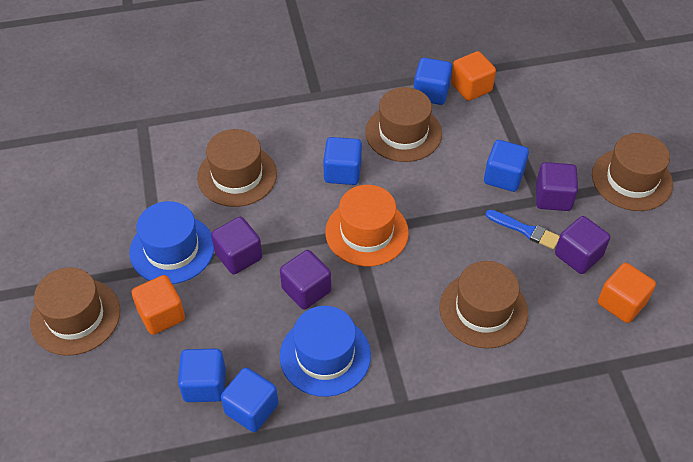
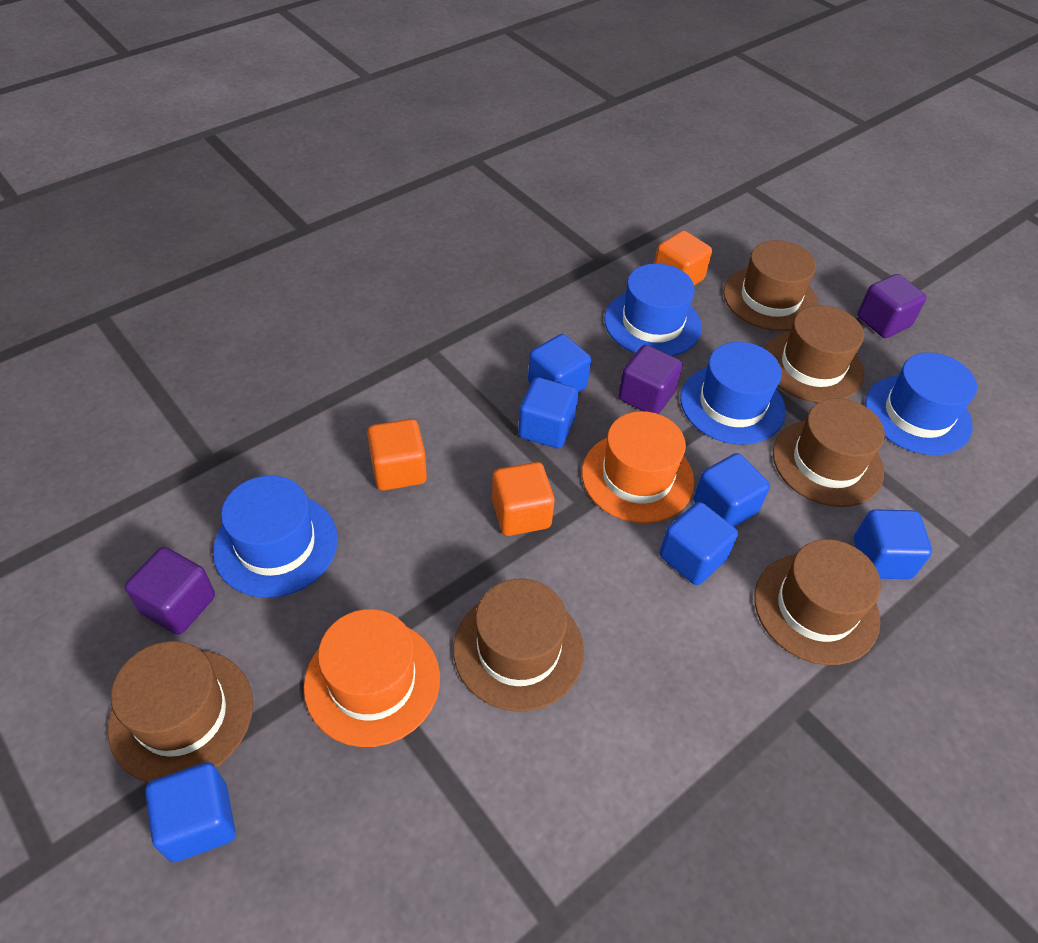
blue brush: [486,210,560,249] = 1 -> none = 0
blue cube: [178,349,226,402] [221,367,278,432] [323,137,362,185] [414,58,452,105] [484,140,529,192] = 5 -> [145,762,235,862] [518,377,578,449] [528,334,591,393] [659,502,738,585] [693,453,770,527] [854,509,932,579] = 6
blue hat: [129,201,214,284] [280,306,371,397] = 2 -> [213,475,338,598] [604,263,702,356] [680,342,786,444] [865,352,977,455] = 4
brown hat: [30,267,120,356] [197,129,277,207] [365,87,442,162] [439,261,528,349] [592,133,673,211] = 5 -> [108,641,253,783] [453,579,584,712] [723,240,818,331] [754,539,881,665] [765,305,864,403] [773,398,885,507] = 6
orange hat: [325,185,409,267] = 1 -> [304,609,440,747] [582,411,694,523] = 2
purple cube: [211,217,262,274] [280,250,331,309] [536,162,578,211] [555,216,610,274] = 4 -> [125,547,215,635] [618,345,683,414] [857,274,927,338] = 3

